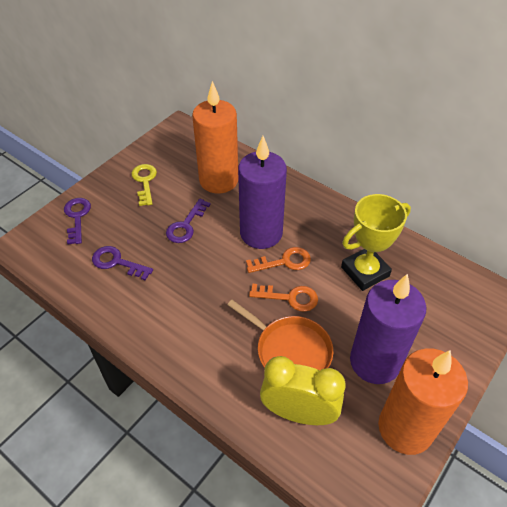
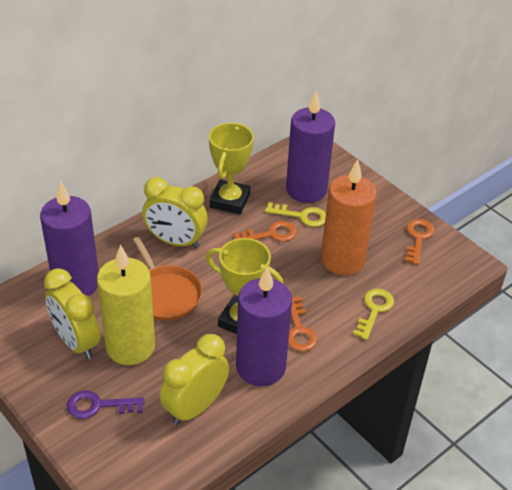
orange candle: [192,81,238,194] [378,348,468,455] = 2 -> [321,159,377,275] = 1
orange key: [246,247,311,273] [249,284,318,312] = 2 -> [233,221,297,241] [288,297,318,351] [405,219,434,265] = 3
purple candle: [238,136,287,249] [350,274,426,384] = 2 -> [40,181,99,296] [236,267,292,386] [286,91,335,203] = 3
purple key: [64,198,91,244] [92,246,153,281] [166,199,211,243] = 3 -> [67,390,145,419] = 1
yellow candle: none = 0 -> [97,245,155,365] = 1
yellow clock: [260,356,346,425] = 1 -> [44,268,101,359] [142,177,208,248] [160,334,229,425] = 3
yellow key: [131,164,157,206] = 1 -> [265,202,326,227] [353,289,394,340] = 2
yellow trophy: [341,194,411,291] = 1 -> [206,238,284,334] [209,123,254,214] = 2

